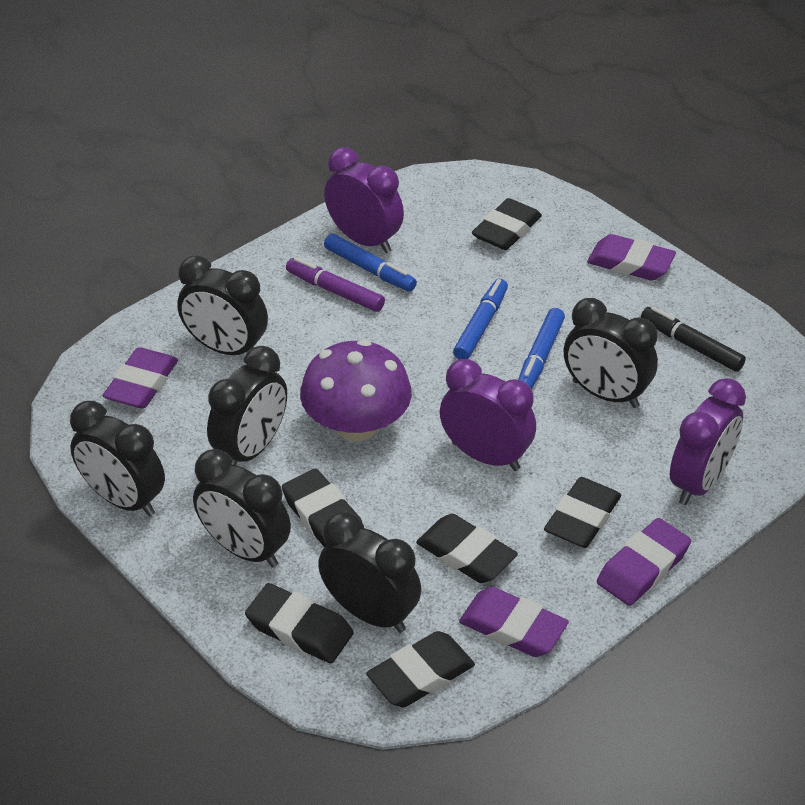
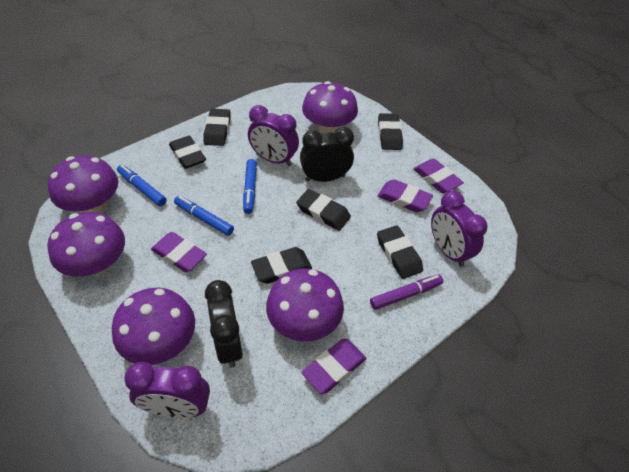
black clock: [70,401,165,516] [177,255,268,355] [193,449,291,568] [207,346,287,465] [318,512,421,633] [564,298,658,408] = 6 -> [205,280,243,368] [300,127,354,182] = 2
black marker: [641,306,746,372] = 1 -> none = 0
purple mushroom: [300,339,412,441] = 1 -> [48,155,118,213] [48,212,125,277] [112,288,195,365] [266,269,344,341] [302,81,358,133] = 5

